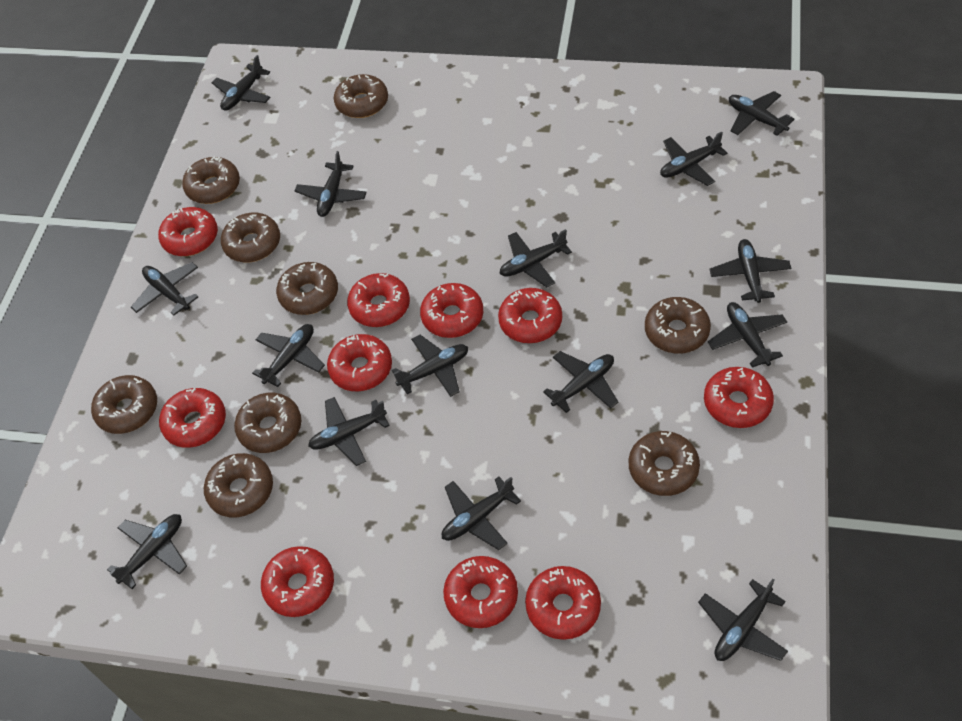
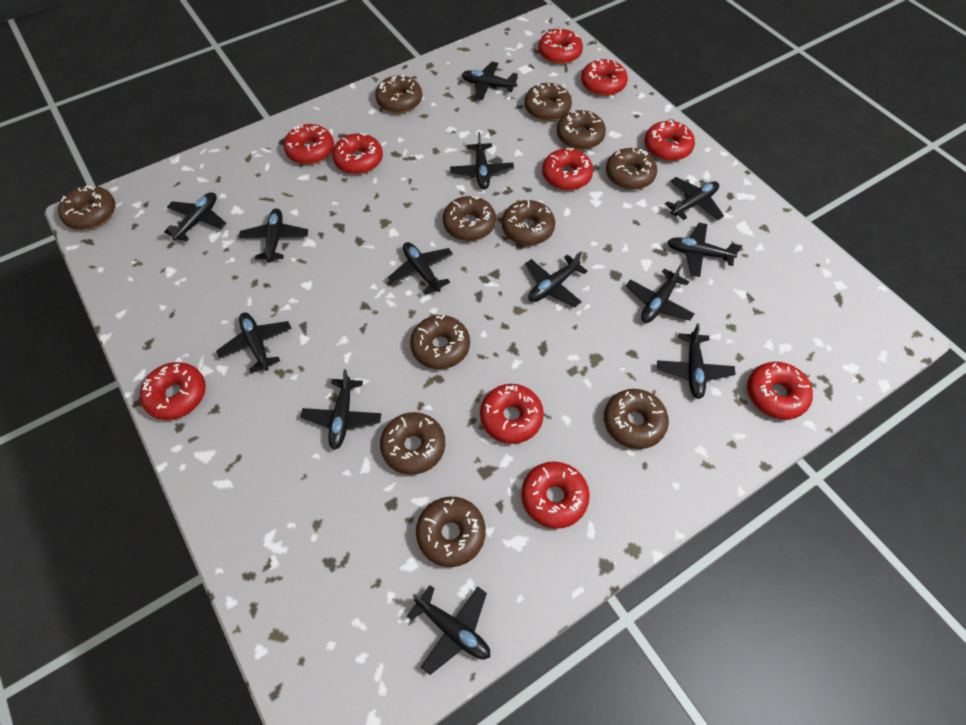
black plane: [107,514,187,589] [131,262,198,315] [212,55,271,111] [252,324,325,387] [295,151,367,217] [308,397,390,466] [392,335,468,397] [442,477,521,550] [500,229,572,287] [543,351,618,413] [660,132,728,186] [698,579,788,661] [708,302,787,368] [710,239,791,303] [729,91,795,136] = 15 -> [164,192,227,242] [216,313,292,373] [239,208,308,263] [301,369,381,450] [388,242,453,295] [407,585,490,675] [450,132,514,189] [462,62,518,100] [525,251,588,307] [626,264,694,323] [657,323,736,399] [665,177,724,220] [668,223,742,277] = 13
brown donut: [91,375,157,434] [182,156,240,204] [204,453,273,517] [221,213,280,262] [234,393,301,453] [276,262,338,315] [334,74,388,118] [629,431,700,496] [645,297,711,354] = 9 -> [58,185,115,230] [375,75,422,113] [380,412,445,475] [410,315,470,369] [416,497,486,567] [443,196,496,241] [502,200,555,245] [524,83,572,121] [557,110,606,150] [604,389,669,449] [606,148,657,190] = 11

